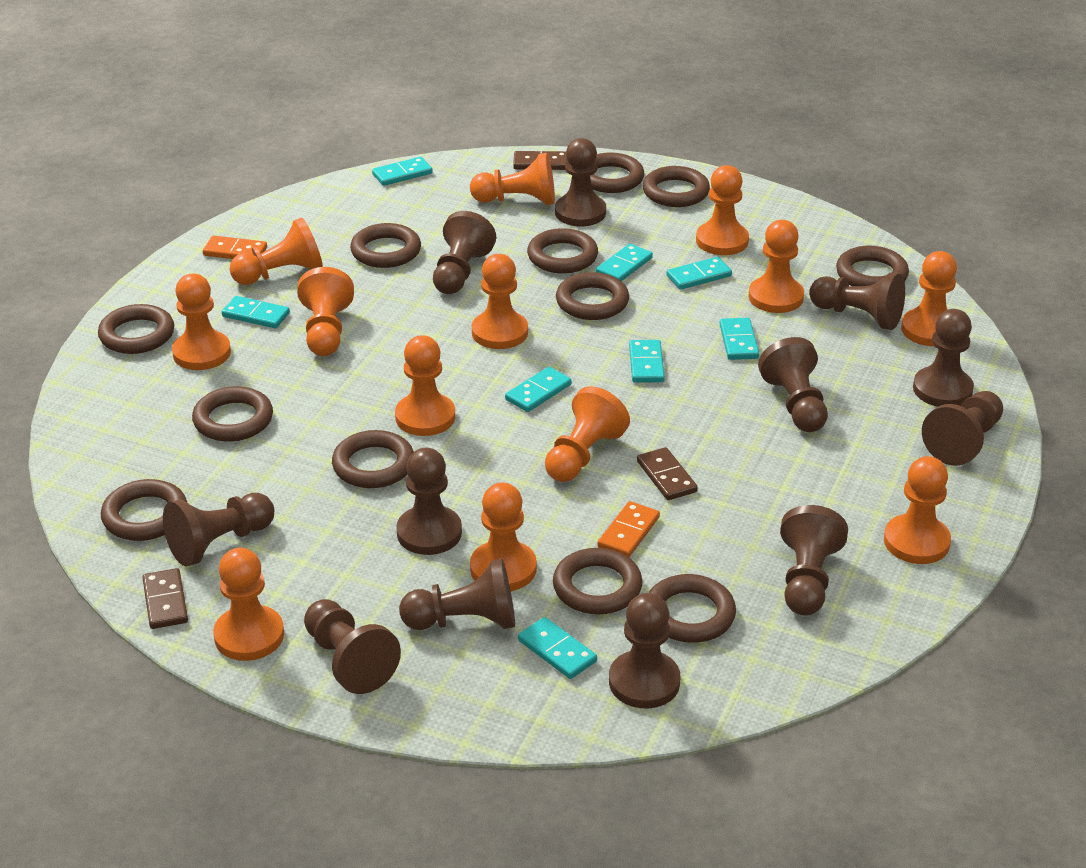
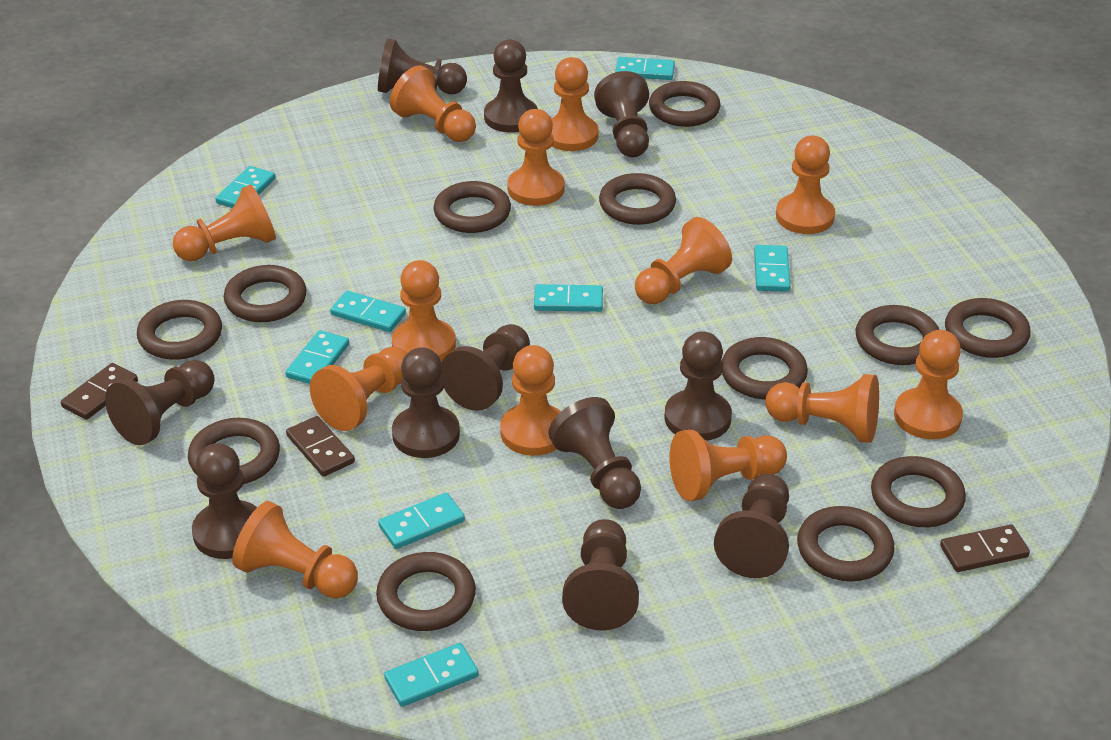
brown pawn: [163,493,274,566] [304,599,401,694] [396,448,462,555] [399,559,515,630] [433,211,496,294] [555,138,606,226] [609,593,681,708] [758,337,828,432] [780,505,848,616] [809,273,905,330] [913,309,974,407] [922,391,1003,466] = 12 -> [105,360,215,445] [192,443,257,559] [378,39,467,94] [392,347,460,458] [442,324,530,411] [484,39,538,132] [548,397,641,509] [562,519,639,631] [594,71,649,157] [664,331,732,441] [714,474,789,578] = 11
orange domino: [203,235,267,259] [597,501,660,557] = 2 -> none = 0

